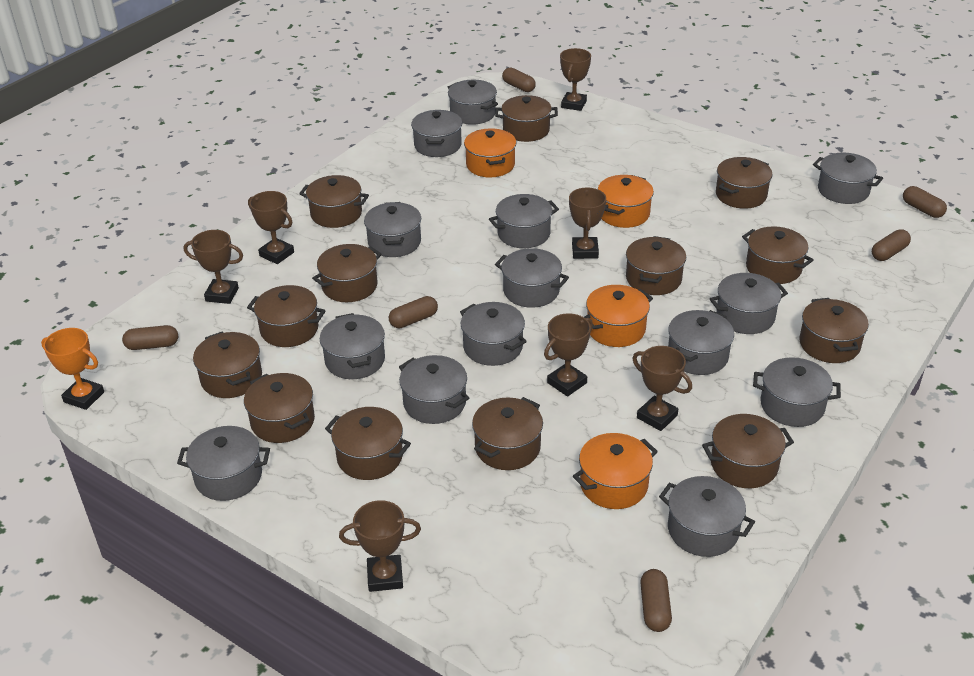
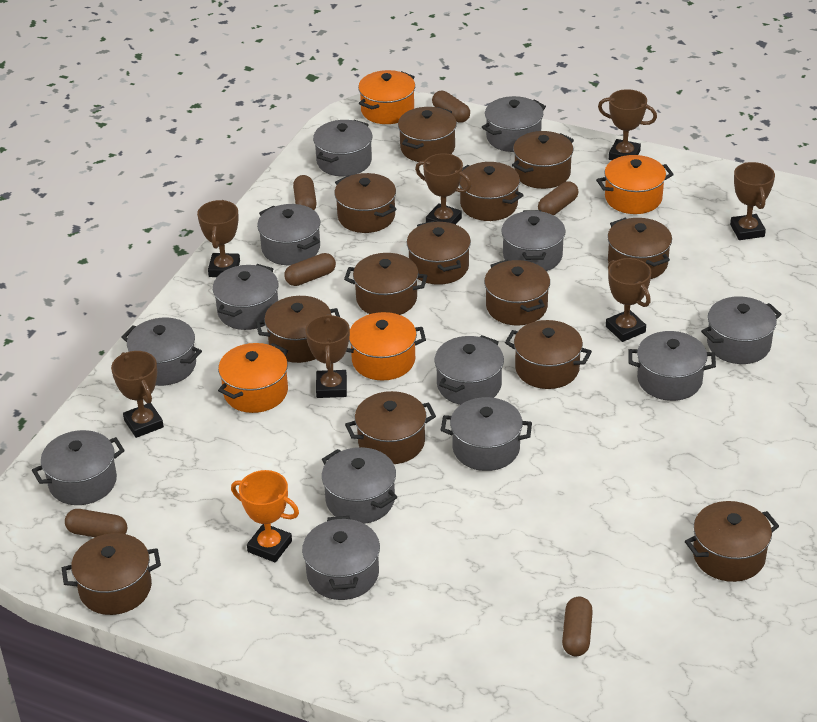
grey pot: [177,426,270,501] [320,313,385,379] [364,202,421,257] [399,355,469,424] [411,110,462,157] [448,80,498,125] [460,302,527,366] [489,194,559,248] [495,248,569,308] [659,476,755,557] [668,310,734,375] [710,273,788,334] [753,357,841,427] [813,153,883,204] = 14 -> [32,430,125,505] [122,318,202,386] [213,264,278,330] [257,204,320,265] [302,516,380,600] [313,120,373,176] [322,447,397,524] [434,335,504,405] [441,397,532,471] [482,96,546,152] [502,210,565,271] [628,331,716,401] [701,296,782,364] = 13

